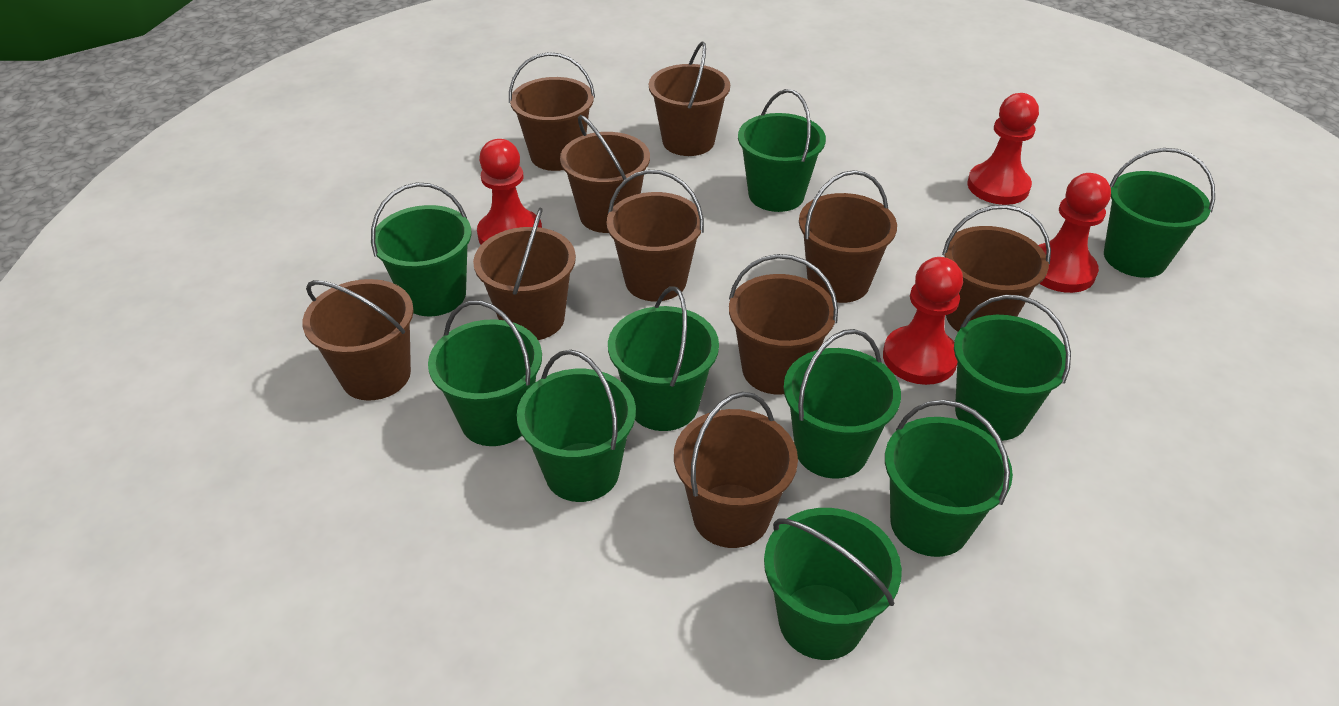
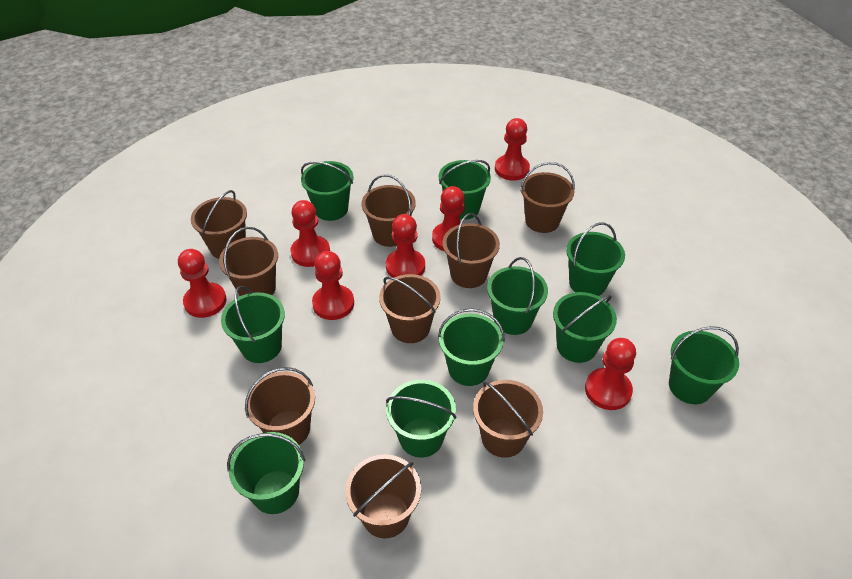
brown bucket: [302,279,414,401] [473,208,576,340] [509,52,595,171] [560,115,650,233] [606,170,704,301] [649,41,730,156] [674,392,798,548] [729,254,838,395] [799,170,897,303] [942,205,1051,332] = 10 -> [191,190,247,259] [219,227,278,296] [245,367,315,445] [345,454,421,538] [361,174,416,247] [379,274,441,343] [442,213,500,288] [473,380,543,458] [520,162,575,233] = 9
red pawn: [477,139,542,245] [883,257,963,385] [967,93,1039,205] [1039,173,1111,293] = 4 -> [178,249,227,318] [290,200,330,267] [312,251,354,320] [386,214,425,278] [432,186,465,251] [495,118,530,181] [585,338,636,410] = 7

